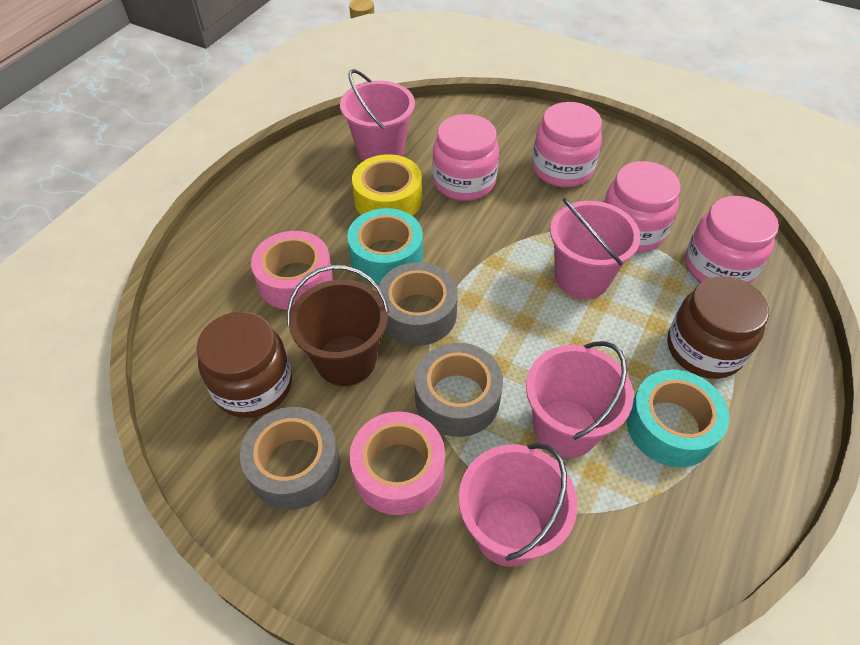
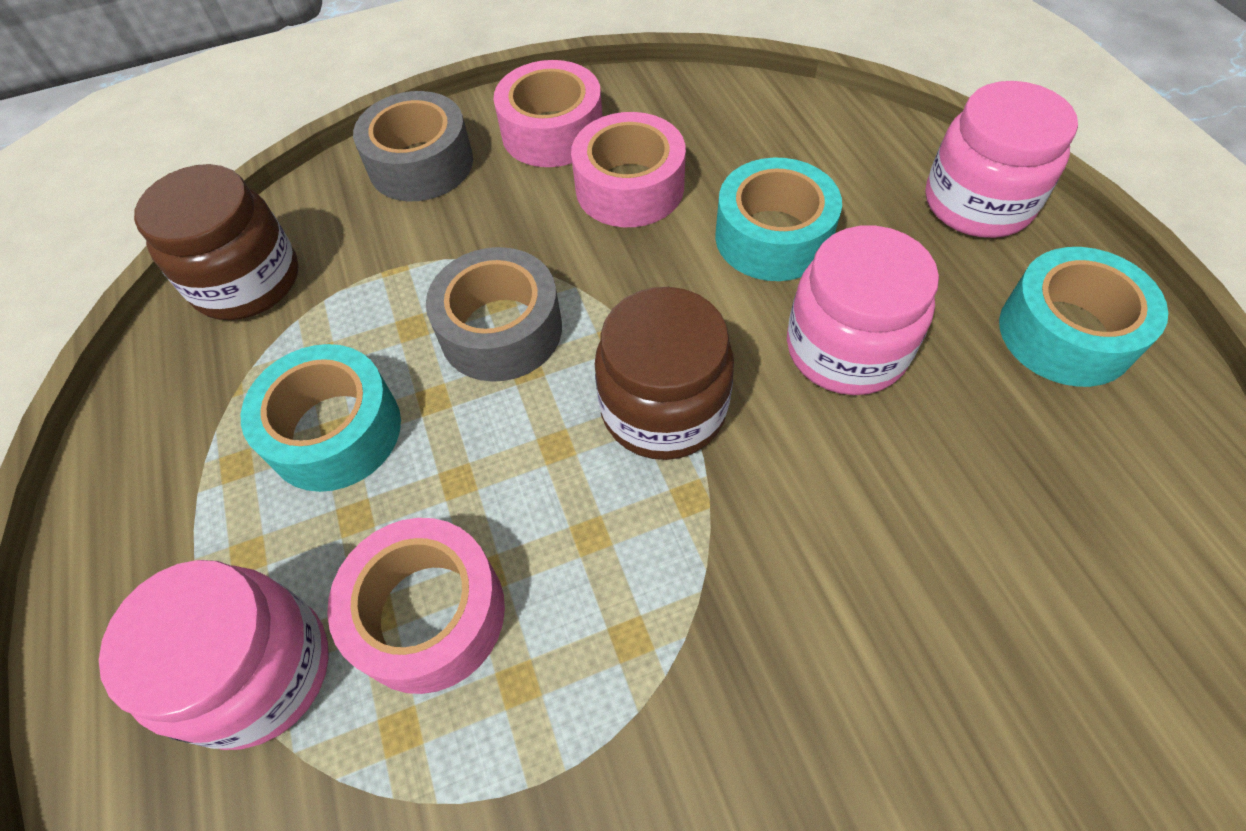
brown bucket: [287,265,389,386] = 1 -> none = 0
grey tape: [240,407,340,510] [377,262,458,345] [415,343,503,437] = 3 -> [353,91,473,201] [426,247,562,382] = 2
pink bucket: [340,69,415,161] [459,443,578,567] [526,341,634,458] [550,198,641,299] = 4 -> none = 0
pink jar: [433,114,499,201] [532,102,602,187] [604,161,681,253] [685,196,779,284] = 4 -> [99,560,329,750] [787,226,939,395] [925,81,1078,238] = 3
pink tape: [251,231,333,310] [350,411,445,515] = 2 -> [327,518,505,694] [494,60,602,167] [571,112,686,227] = 3
turquoise tape: [347,208,423,284] [627,370,729,467] = 2 -> [241,344,401,492] [715,158,842,281] [999,247,1168,387] = 3
yellow tape: [352,154,422,216] = 1 -> none = 0

